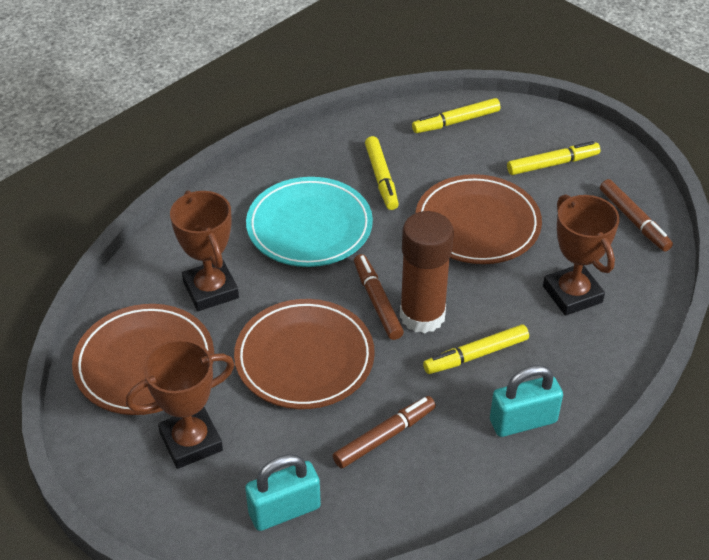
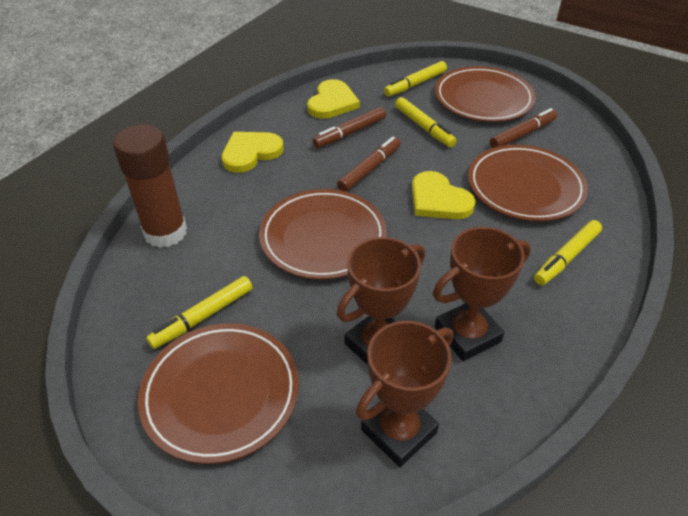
brown plate: [72,304,214,415] [234,299,375,409] [416,174,542,264] = 3 -> [138,323,299,464] [259,189,387,280] [435,66,536,122] [468,145,588,221] = 4
turquoise padlock: [245,454,321,531] [490,365,563,437] = 2 -> none = 0
turquoise plate: [246,177,373,267] = 1 -> none = 0
yellow heart: none = 0 -> [221,132,284,173] [307,79,360,119] [412,171,476,219] = 3

